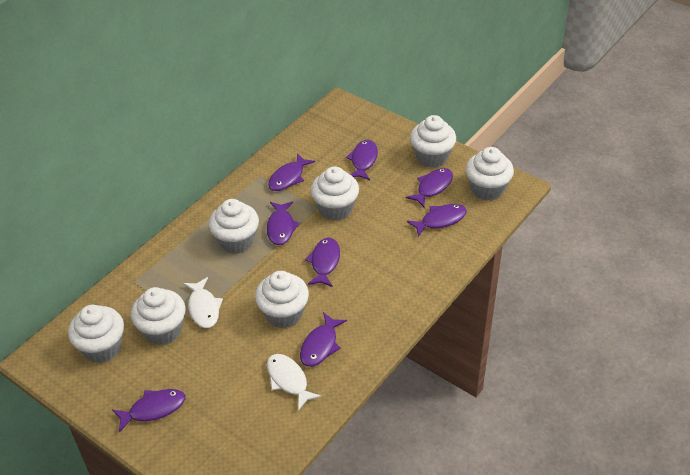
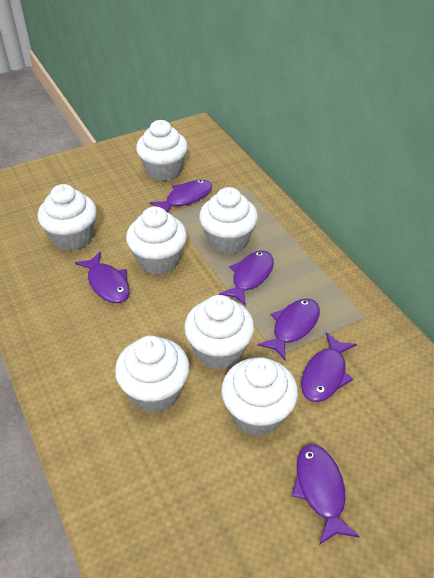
purple fish: [112,389,185,432] [267,201,300,245] [268,153,315,191] [300,312,347,367] [305,238,340,287] [346,140,378,180] [405,168,453,207] [407,204,467,237] = 8 -> [75,251,130,303] [150,180,212,213] [219,251,274,306] [257,298,320,360] [292,444,360,545] [301,332,357,402] = 6
white fish: [183,277,223,328] [267,354,322,411] = 2 -> none = 0

